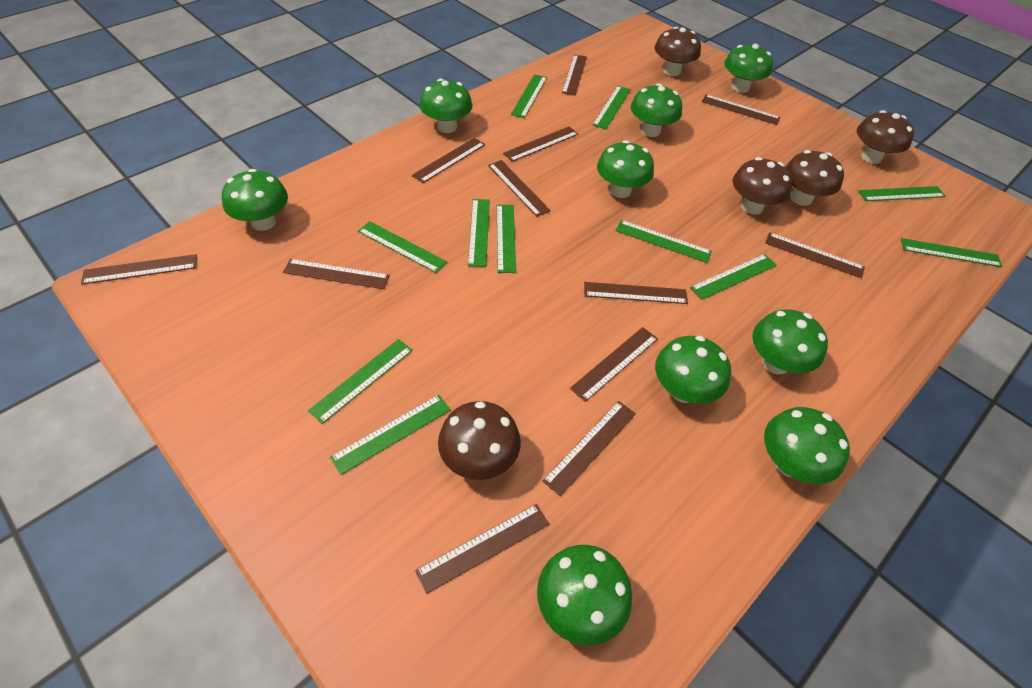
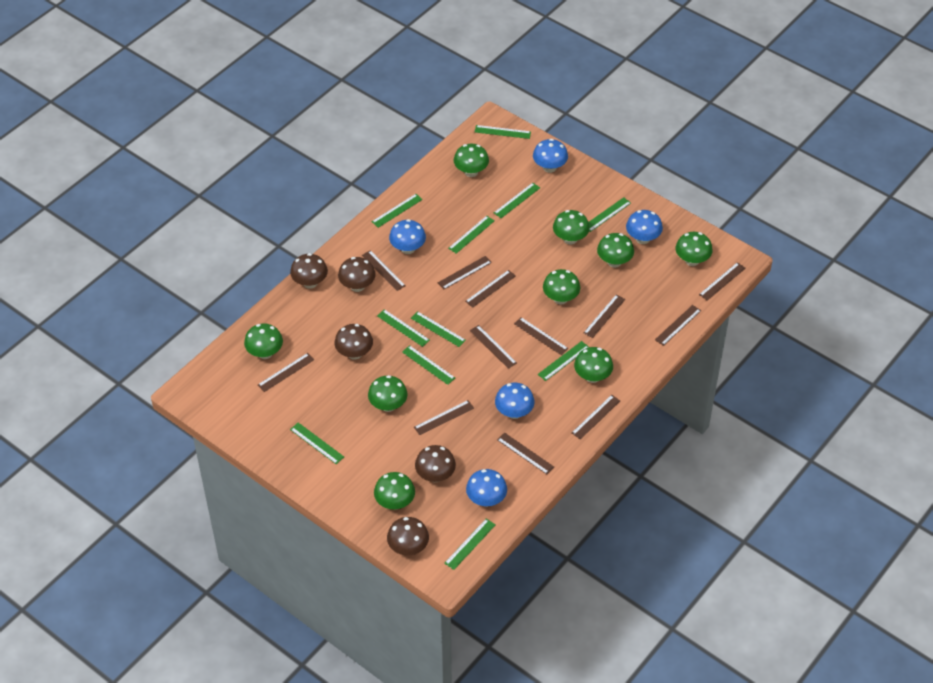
blue mushroom: none = 0 -> [389,219,426,254] [466,469,507,507] [495,383,535,419] [533,139,568,173] [626,210,663,244] = 5

